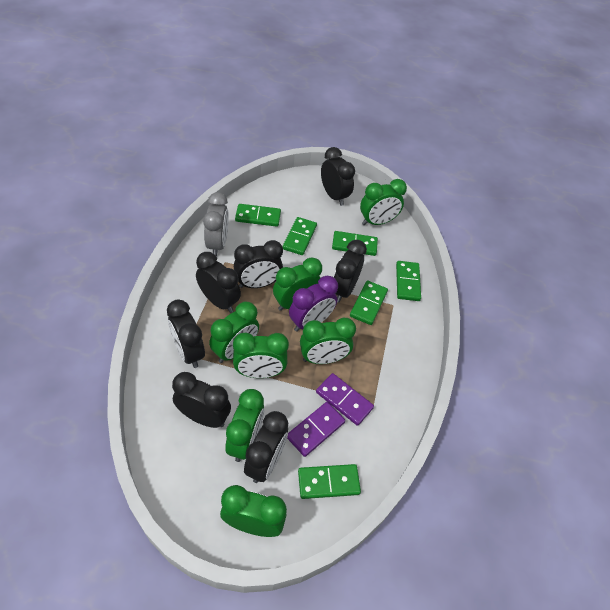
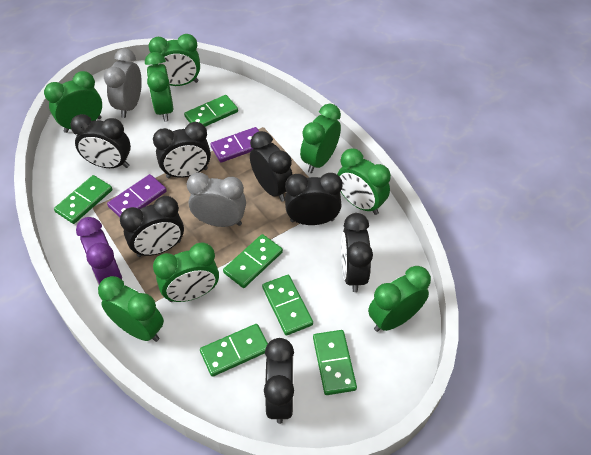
green clock: [209,302,259,363] [220,485,287,537] [226,389,264,462] [233,332,289,378] [273,257,322,311] [300,318,356,364] [360,179,407,225] = 7 -> [44,71,102,133] [98,276,164,342] [145,52,173,122] [149,34,200,86] [153,242,219,302] [300,104,341,173] [337,149,391,215] [368,266,431,332] = 8
grey clock: [203,192,229,256] = 1 -> [104,48,142,118] [187,172,246,227] = 2

